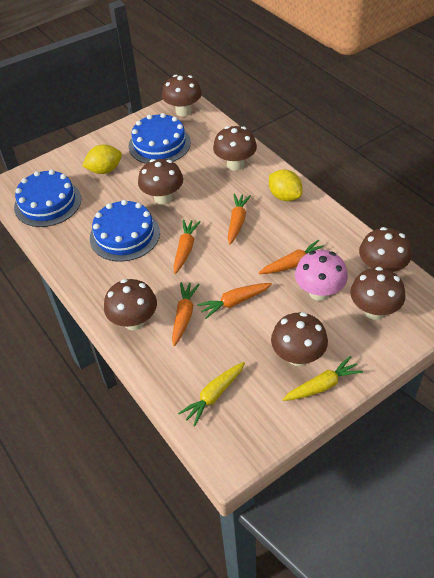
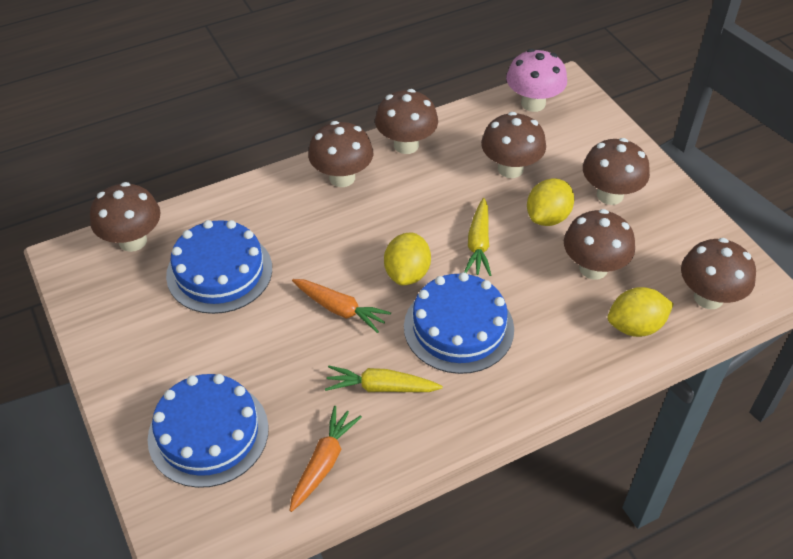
orange carrot: [172,282,200,346] [173,219,201,274] [197,283,272,319] [228,194,251,245] [259,240,324,274] = 5 -> [289,406,362,512] [292,279,391,333] = 2
yellow lemon: [82,144,122,174] [269,169,303,201] = 2 -> [384,233,431,285] [527,178,574,226] [607,287,674,337] = 3

